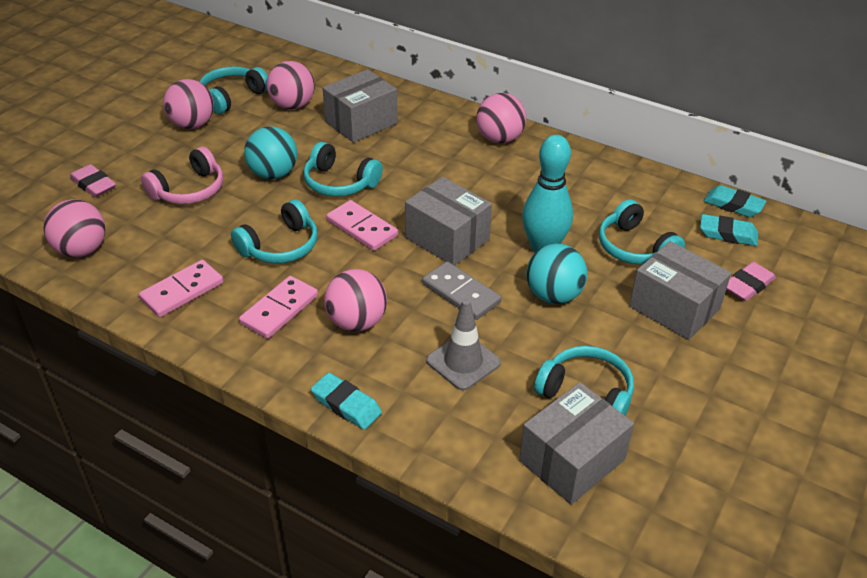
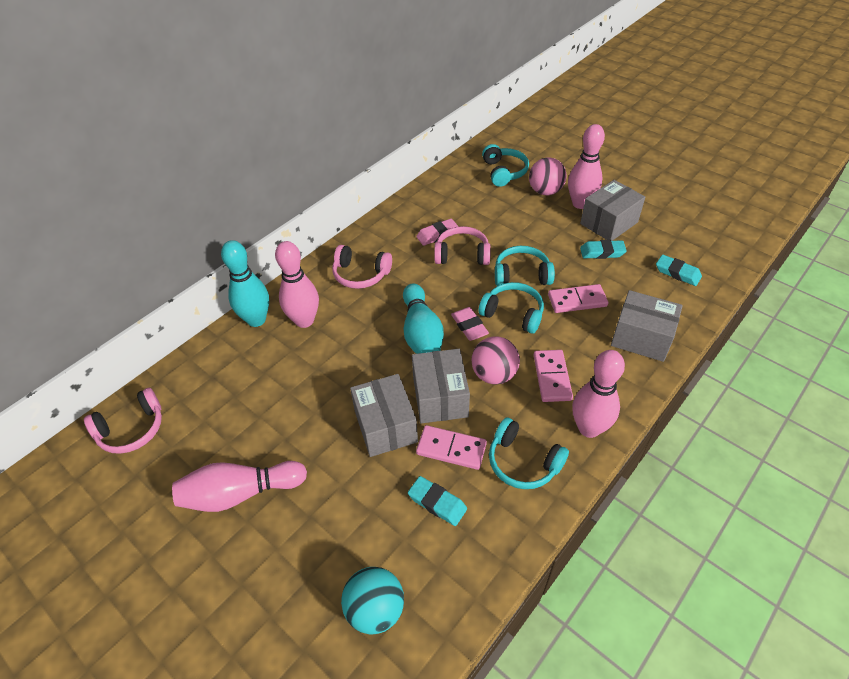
grey domino: [422,261,501,320] = 1 -> none = 0
grey traffic cone: [426,299,501,391] = 1 -> none = 0
pink ball: [44,199,105,257] [163,79,214,129] [267,61,315,110] [324,269,387,332] [476,93,526,143] = 5 -> [471,336,520,385] [529,158,567,195] = 2
pink bowling pin: none = 0 -> [172,461,307,512] [275,241,319,328] [568,124,605,209] [572,350,625,438] = 4
pink headphones: [141,147,223,204] = 1 -> [84,388,162,454] [332,245,392,289] [434,226,491,265] = 3
turquoise ball: [244,126,297,179] [526,244,587,304] = 2 -> [341,567,404,634] = 1
turquoise bowling pin: [522,135,573,253] = 1 -> [221,240,269,327] [403,283,444,354] = 2
turquoise headphones: [200,66,268,114] [231,199,318,263] [304,142,383,197] [534,346,634,416] [599,199,685,265] = 5 -> [479,282,544,334] [482,144,529,187] [489,417,569,489] [495,246,555,286] = 4

